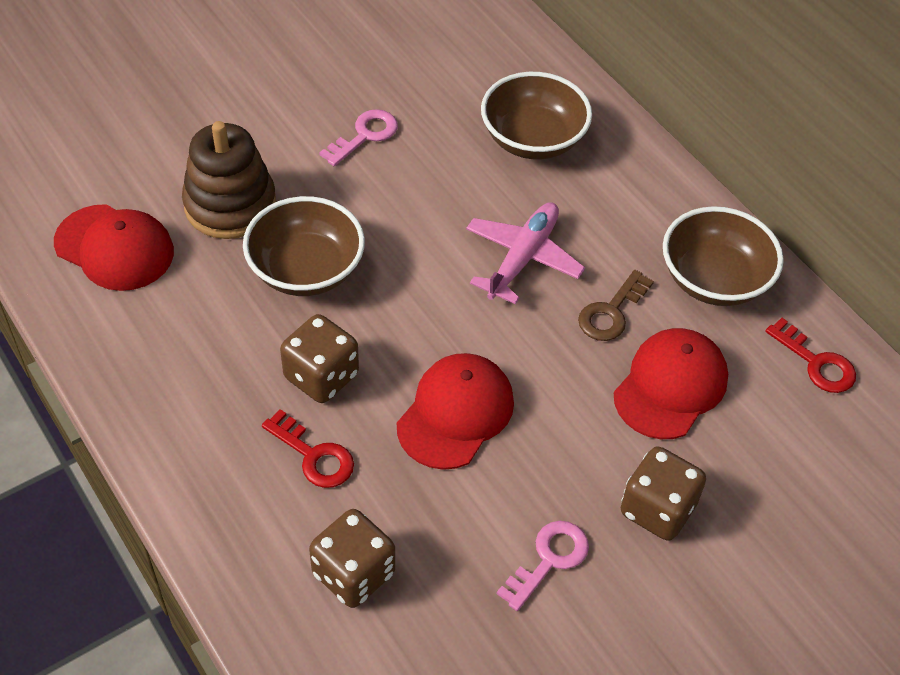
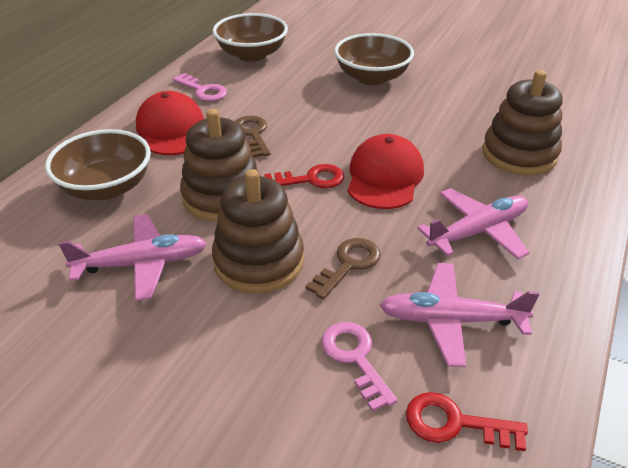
brown dice: [280,314,359,403] [309,509,395,608] [620,446,706,541] = 3 -> none = 0
brown key: [578,270,654,341] = 1 -> [235,116,270,158] [305,238,381,299] = 2
brown stacking toy: [182,121,276,239] = 1 -> [180,109,261,222] [212,169,304,294] [483,70,563,176] = 3
pink plane: [466,202,585,304] = 1 -> [58,214,207,301] [380,263,540,367] [417,188,529,259] = 3
red cap: [54,204,174,291] [397,353,514,470] [614,328,728,439] = 3 -> [136,91,204,155] [347,134,424,209] = 2

